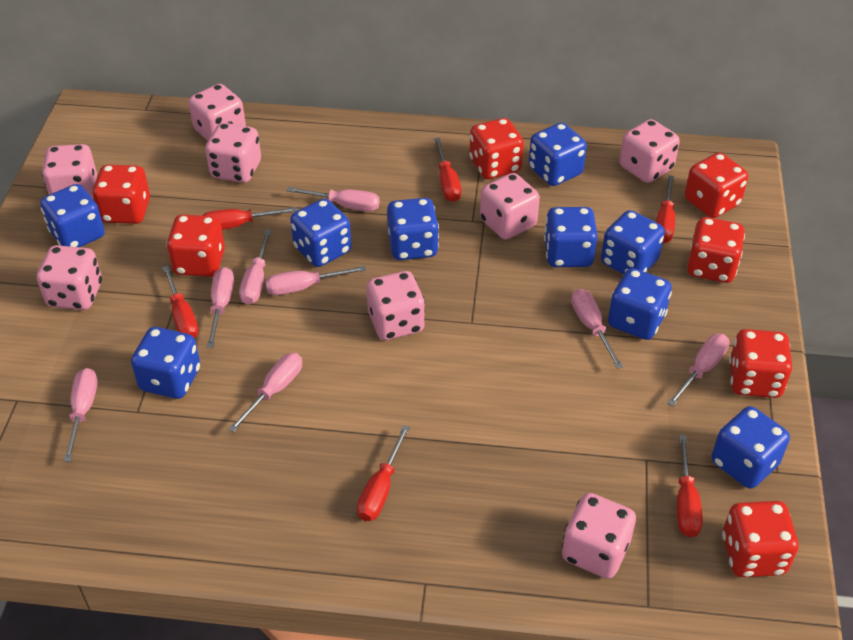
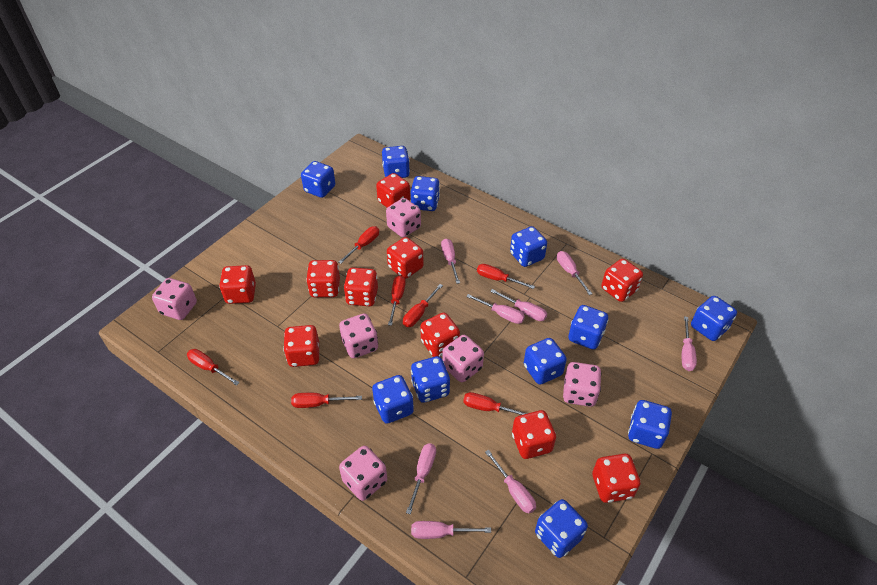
blue dice: [40,184,105,247] [131,327,200,399] [290,199,352,267] [387,198,439,260] [529,123,587,186] [544,207,598,267] [601,210,665,274] [608,268,672,340] [712,406,790,489] = 9 -> [301,161,335,198] [372,375,414,424] [382,146,410,178] [411,176,440,211] [411,356,450,403] [510,226,547,267] [524,338,567,384] [535,499,588,558] [568,305,608,350] [628,400,672,449] [691,296,737,341] = 11
pink dice: [37,245,102,310] [42,144,97,199] [189,84,246,141] [205,123,261,183] [366,271,425,340] [480,173,540,240] [562,493,636,579] [619,119,680,183] = 8 -> [152,278,197,320] [339,313,378,358] [339,446,387,501] [386,198,421,237] [442,335,484,382] [563,362,602,407] = 6
red dice: [92,165,150,224] [166,214,225,277] [469,118,524,179] [685,153,748,218] [687,217,745,283] [722,501,799,577] [729,329,792,398] = 7 -> [219,265,256,304] [283,325,319,367] [306,260,340,297] [343,268,378,306] [376,173,410,208] [387,237,424,279] [420,313,460,357] [512,410,556,459] [592,454,640,503] [602,259,643,302] = 10
red screwdriver: [162,265,199,338] [202,207,298,230] [357,425,410,521] [434,137,461,202] [656,175,675,243] [677,435,703,537] = 6 -> [187,349,240,386] [291,393,362,408] [339,226,379,264] [388,275,406,326] [403,284,443,327] [463,392,528,415] [477,264,535,289] = 7

